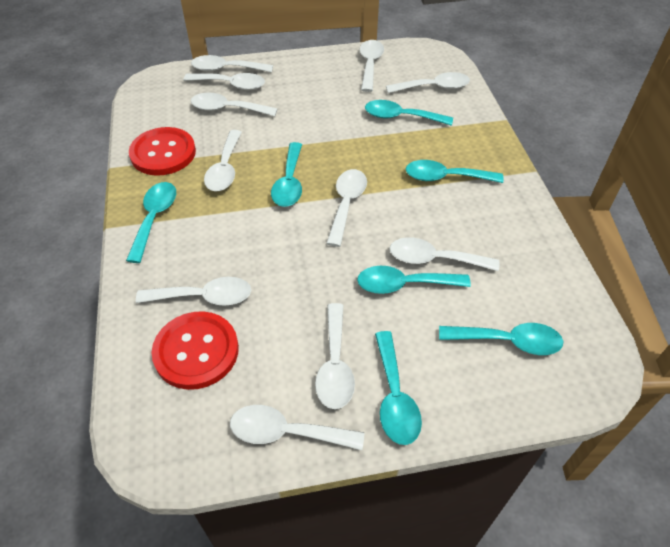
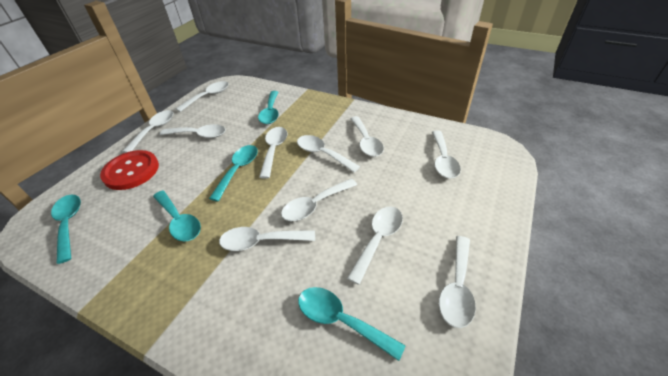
red button: [129,127,196,176] [151,311,239,390] = 2 -> [100,150,159,190] = 1
turquoise spoon: [126,182,176,263] [271,142,302,207] [357,266,471,294] [365,100,453,126] [375,331,422,445] [406,160,504,183] [439,323,563,355] = 7 -> [51,194,81,264] [153,190,201,241] [209,145,258,201] [258,91,279,124] [298,287,406,361] = 5

